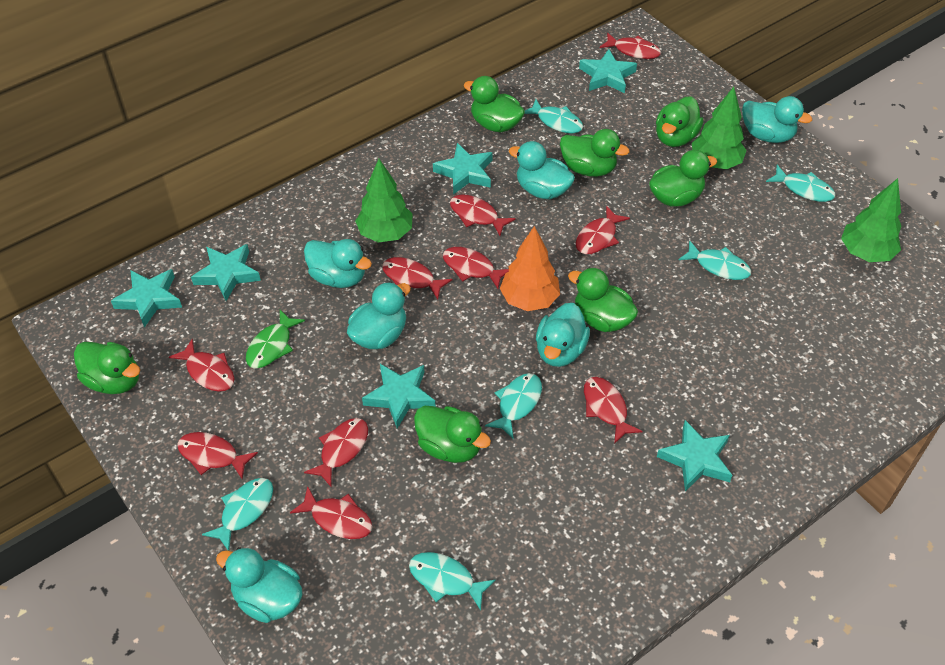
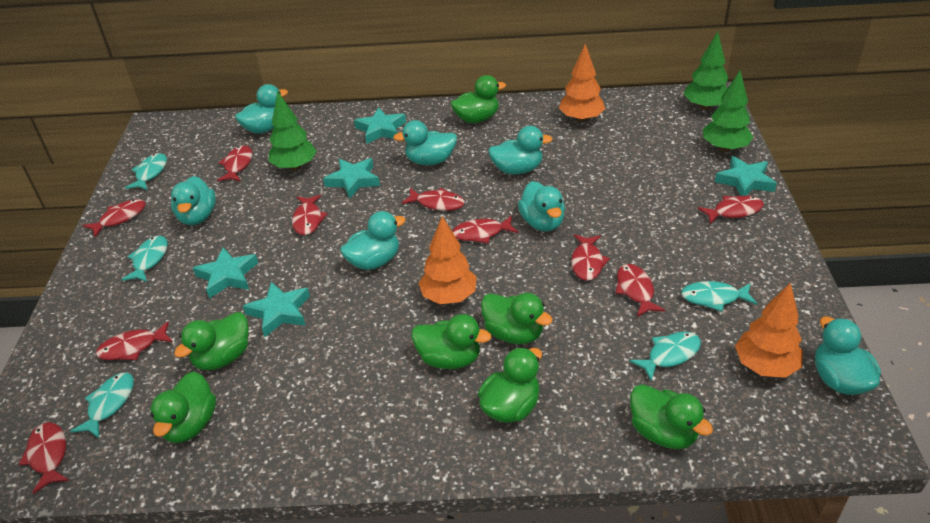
green fish: [246,310,305,368] = 1 -> none = 0
orange tree: [500,226,560,311] = 1 -> [419,216,477,304] [559,44,605,122] [735,282,803,378] = 3
turquoise duck: [216,547,302,623] [304,239,372,288] [347,282,411,349] [509,141,575,199] [536,303,590,367] [742,96,812,143] = 6 -> [171,176,216,225] [235,84,288,134] [340,211,406,270] [393,120,457,165] [488,126,553,174] [518,181,565,231] [815,317,881,395] = 7
turquoise fish: [202,478,273,551] [409,552,496,610] [485,373,542,439] [524,99,583,133] [679,240,751,280] [766,165,835,202] = 6 -> [70,373,134,438] [121,235,168,282] [125,153,167,190] [630,332,701,380] [681,281,757,312] = 5
turquoise star: [111,269,182,328] [191,244,261,301] [362,364,436,428] [433,143,493,195] [579,49,637,93] [657,420,732,492] = 6 -> [193,247,258,299] [243,282,310,337] [323,158,380,199] [354,107,406,144] [715,156,777,196] = 5

